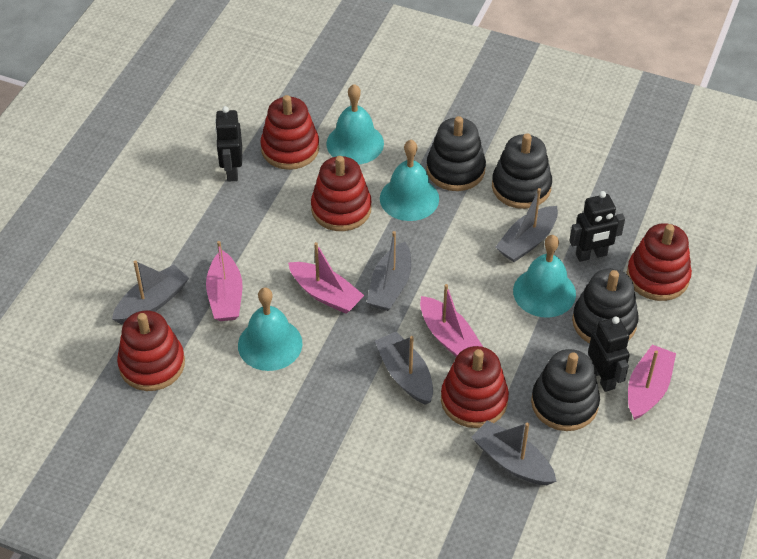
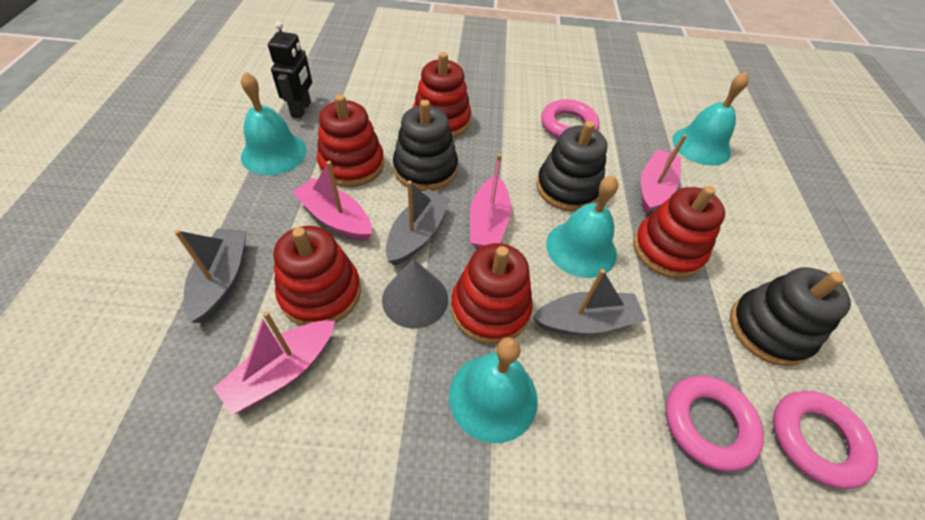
black robot: [215,106,242,181] [569,191,625,262] [588,316,630,392] = 3 -> [268,21,312,119] = 1
black stacking toy: [426,116,486,191] [492,134,552,209] [531,349,600,431] [572,269,639,344] = 4 -> [393,100,458,191] [536,121,608,211] [730,267,851,366] = 3
grey boat: [112,260,189,324] [367,231,411,311] [375,331,433,405] [471,420,557,485] [495,188,558,262] = 5 -> [175,228,247,323] [386,180,451,265] [532,269,646,335] = 3
grey cone: none = 0 -> [382,259,448,329] = 1
pink ring: none = 0 -> [541,99,599,139] [666,376,764,471] [773,391,878,489] = 3

